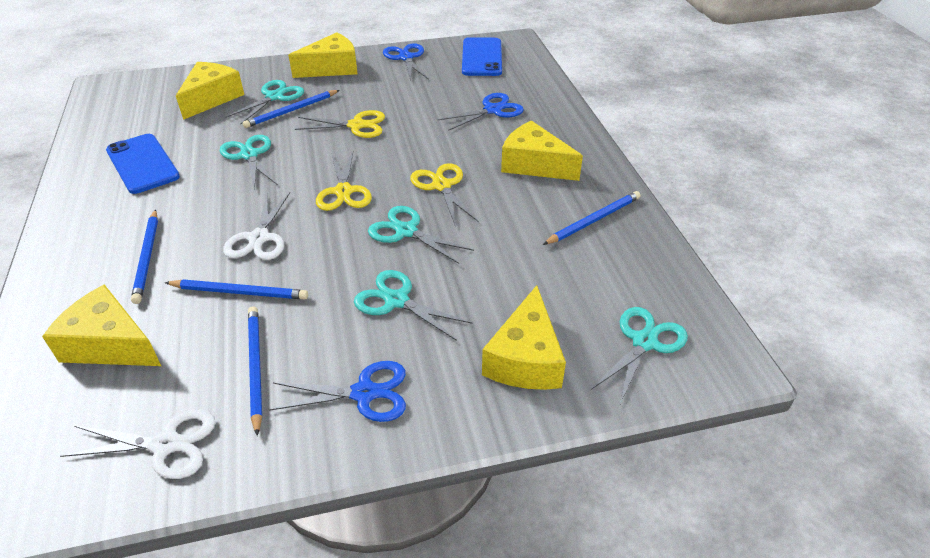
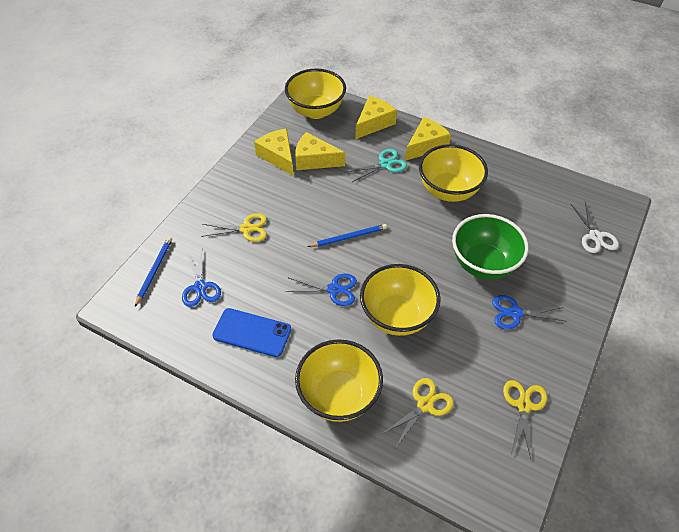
blue pencil: [131,209,158,304] [165,279,308,300] [243,90,339,128] [248,306,262,436] [543,191,640,245] = 5 -> [135,237,172,307] [307,224,387,247] = 2
blue phone: [106,134,180,194] [462,37,502,76] = 2 -> [213,308,291,357] = 1
green bowl: none = 0 -> [452,214,529,279] = 1
turquoise scissors: [220,135,278,190] [225,80,304,125] [354,270,473,341] [368,206,474,264] [591,307,688,404] = 5 -> [347,149,407,182] = 1
white scissors: [60,410,216,479] [223,192,290,260] = 2 -> [571,202,619,253] = 1
yellow bowl: none = 0 -> [285,68,346,119] [295,339,383,422] [360,264,441,336] [419,144,488,202] = 4
yellow cheese: [42,284,161,366] [176,62,244,120] [288,32,358,78] [482,285,566,390] [501,120,583,181] = 5 -> [254,129,294,176] [295,132,345,170] [355,96,397,139] [405,117,451,161] = 4

